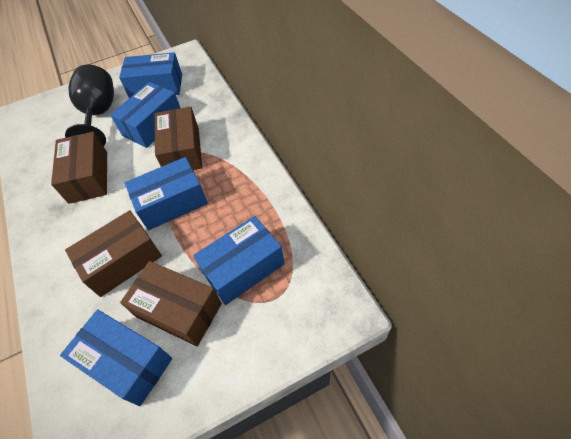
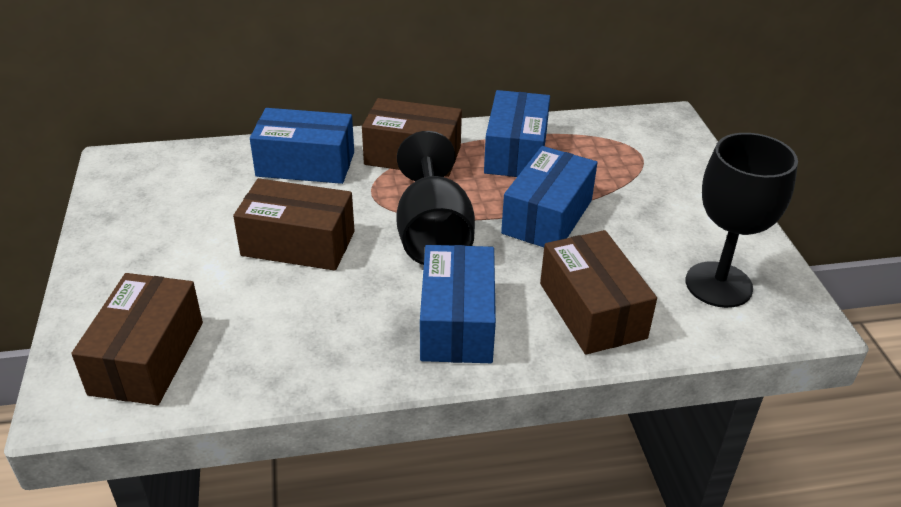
black goblet: [65,65,114,147] = 1 -> [396,131,475,265] [685,133,798,308] = 2
blue box: [60,309,172,406] [110,82,180,148] [119,52,182,98] [125,157,208,230] [193,216,284,305] = 5 -> [250,108,354,184] [420,245,496,363] [484,90,550,177] [501,146,598,247] = 4

